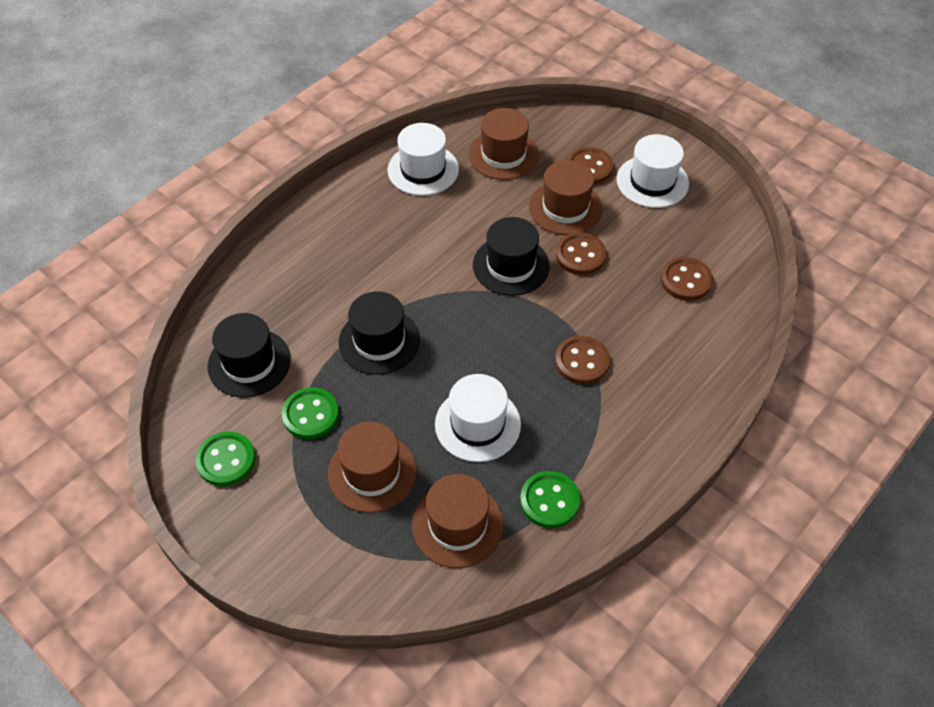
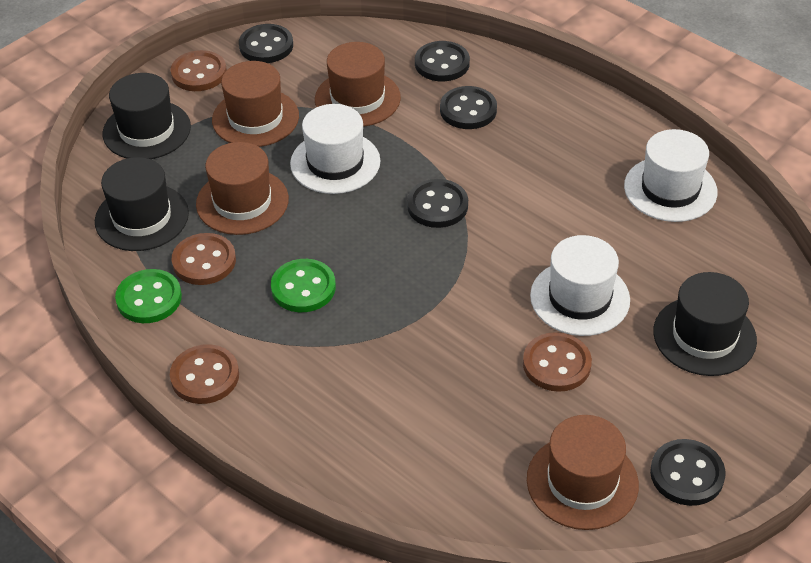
black button: none = 0 -> [239,24,293,63] [407,179,468,228] [415,41,470,81] [440,86,497,129] [650,439,726,506] = 5
green button: [196,432,255,486] [282,387,339,439] [520,471,580,528] = 3 -> [115,269,182,323] [271,259,336,312] = 2

